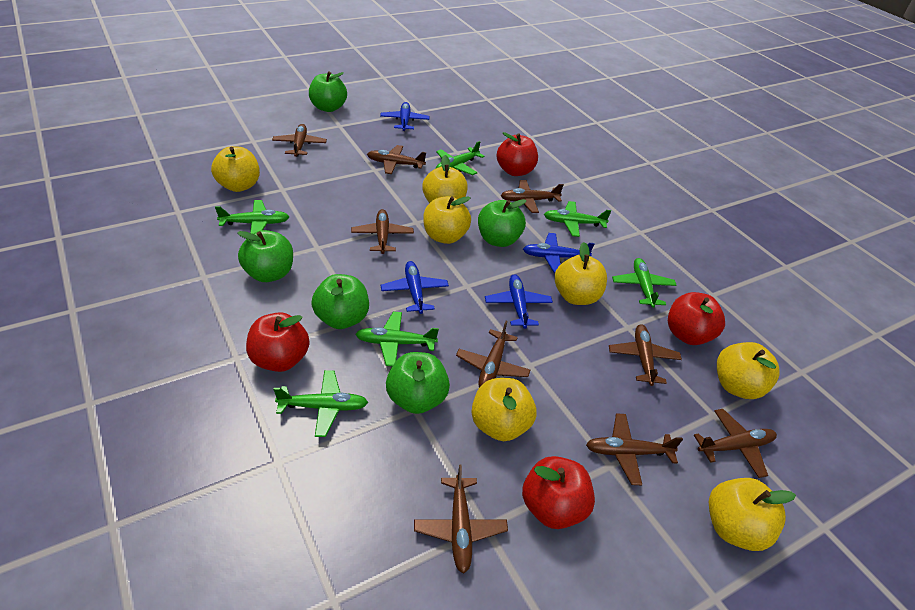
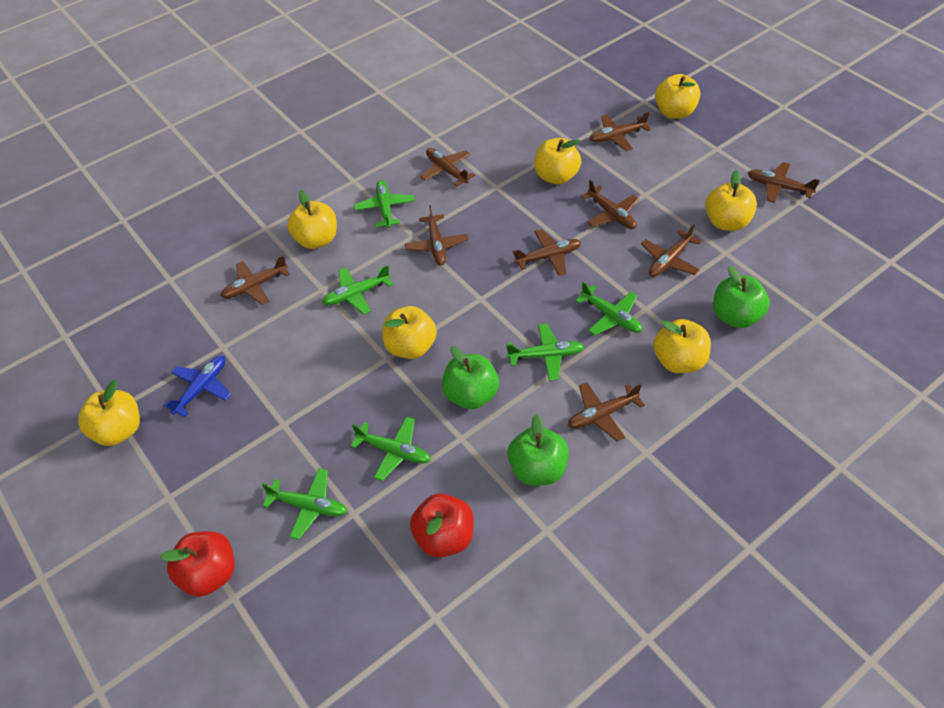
blue plane: [380,102,429,131] [380,261,449,314] [485,274,553,329] [523,233,594,273] = 4 -> [163,356,231,417] = 1
green apple: [237,230,293,282] [309,71,347,112] [311,274,369,329] [386,352,450,414] [478,199,527,247] = 5 -> [442,346,499,409] [507,414,569,486] [713,266,770,328] = 3
red apple: [246,312,310,372] [497,132,538,176] [522,456,595,529] [668,292,725,345] = 4 -> [160,531,235,597] [410,493,474,558] = 2

